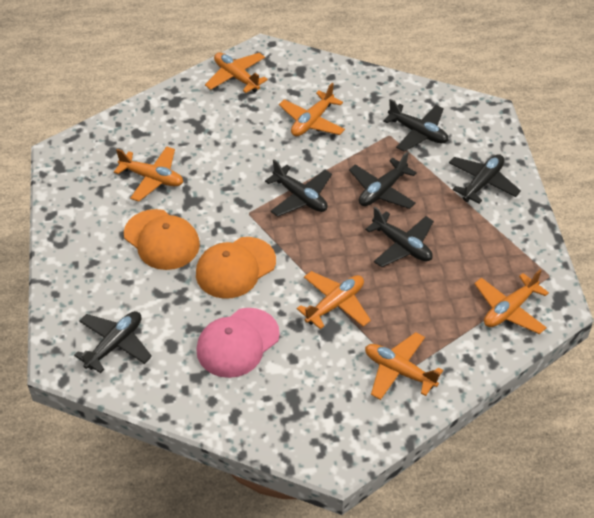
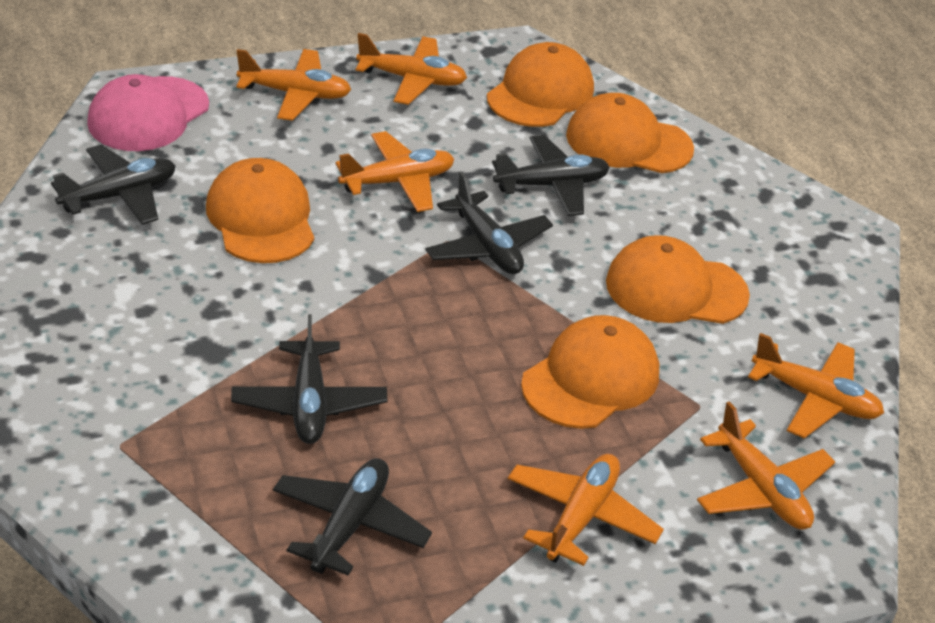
black plane: [74,311,152,373] [265,159,332,217] [349,152,417,209] [365,207,434,267] [383,99,448,152] [449,154,521,204] = 6 -> [51,144,176,225] [231,314,388,444] [273,458,432,575] [425,172,553,274] [492,135,610,216] = 5
orange cap: [124,209,200,270] [196,237,276,299] = 2 -> [206,158,314,263] [487,42,594,127] [521,315,659,429] [566,93,694,173] [606,235,750,324] = 5

